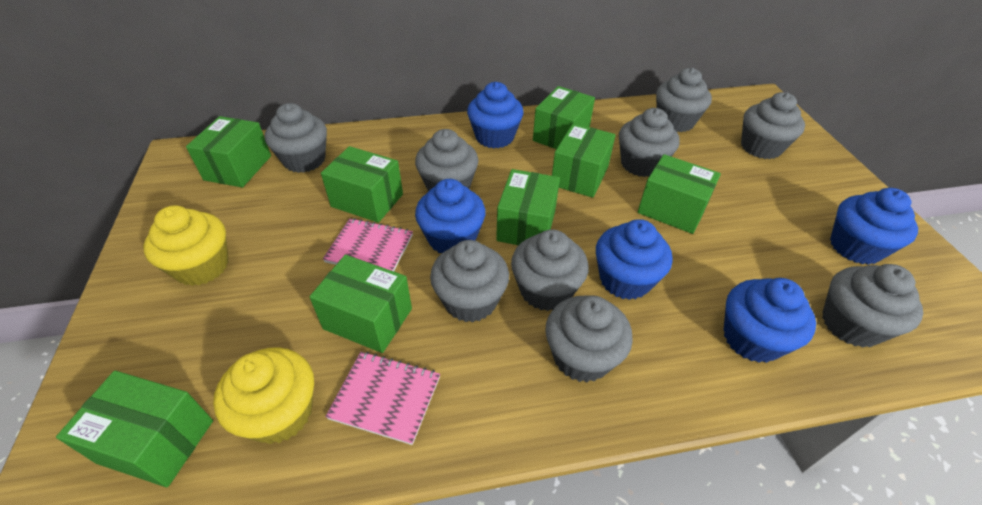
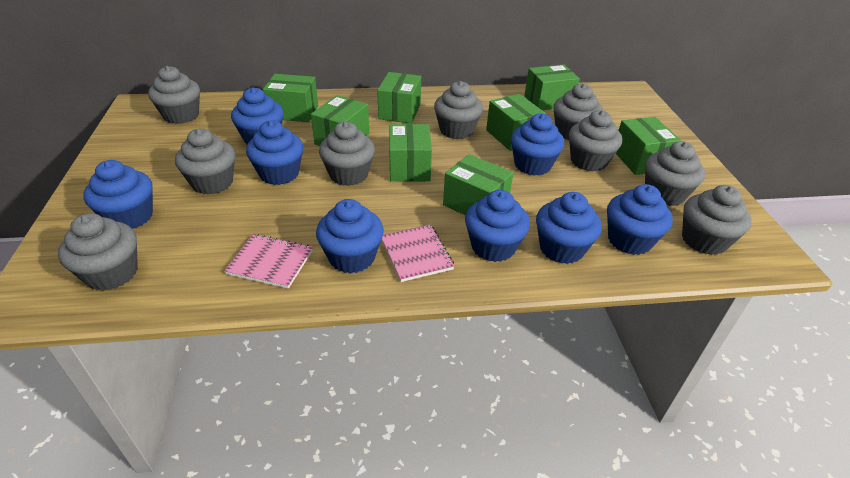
blue cupcake: [415,179,486,253] [467,82,524,149] [596,219,672,300] [723,278,816,363] [830,188,918,265] = 5 -> [83,160,153,229] [231,87,284,145] [246,120,303,185] [316,199,384,274] [465,190,530,262] [511,114,564,176] [536,192,602,264] [607,184,673,255] = 8
yellow cupcake: [143,205,229,286] [213,347,314,444] = 2 -> none = 0

